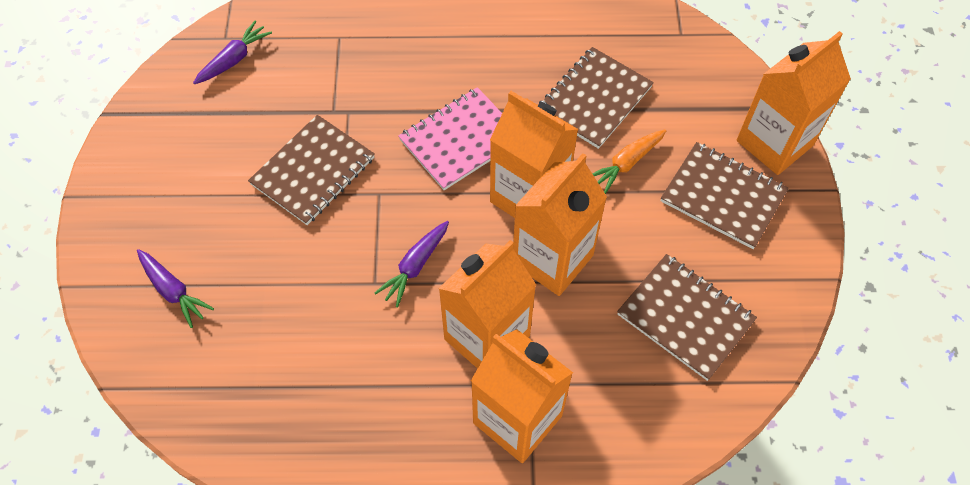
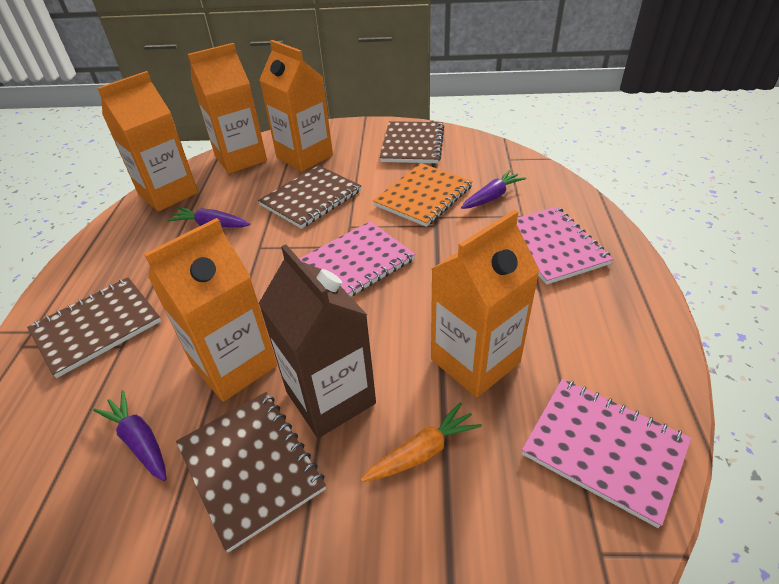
brown carton: none = 0 -> [258,244,376,438] = 1
orange notebook: none = 0 -> [373,163,473,227] = 1
pink notebook: [398,87,502,190] = 1 -> [299,221,415,297] [517,207,613,285] [522,379,691,528] = 3

